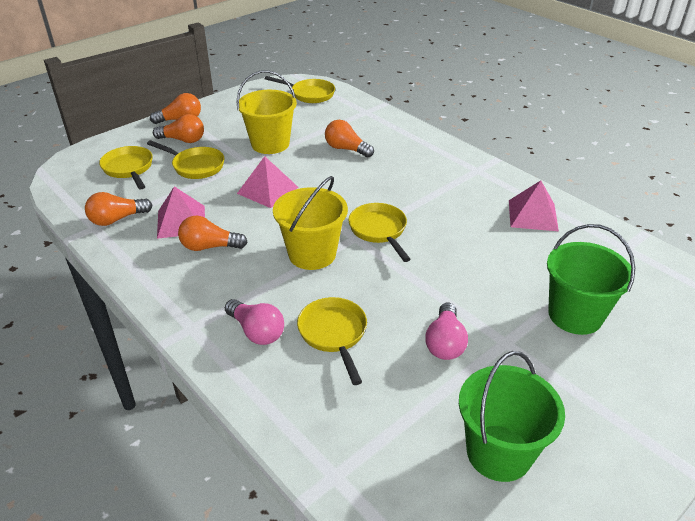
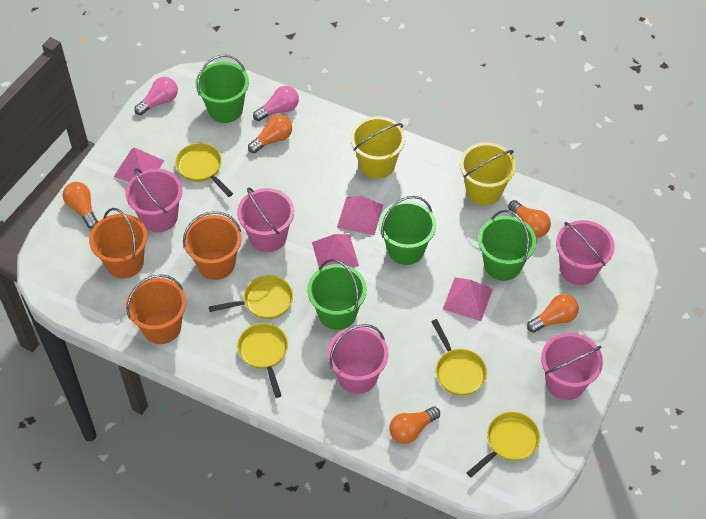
green bucket: [459,351,565,482] [547,224,635,335] = 2 -> [195,55,249,123] [307,259,367,330] [379,196,436,265] [478,210,536,281] = 4
orange bucket: none = 0 -> [89,208,148,278] [126,274,186,344] [183,211,241,280] = 3
pink bucket: none = 0 -> [125,168,182,232] [237,187,294,252] [327,324,389,394] [541,333,603,400] [556,220,615,285] = 5
pink pyramid: [157,186,205,239] [237,156,299,208] [509,180,559,231] = 3 -> [114,147,164,182] [312,234,359,268] [337,196,383,235] [443,277,493,321] = 4

